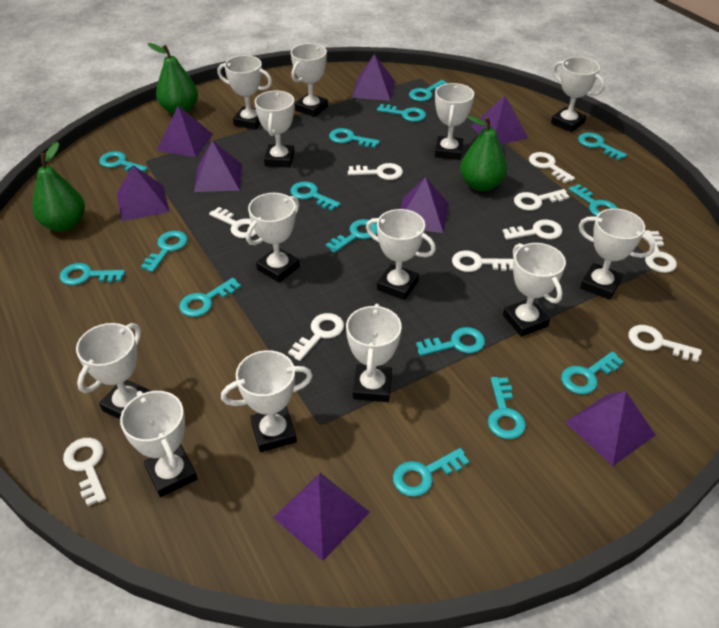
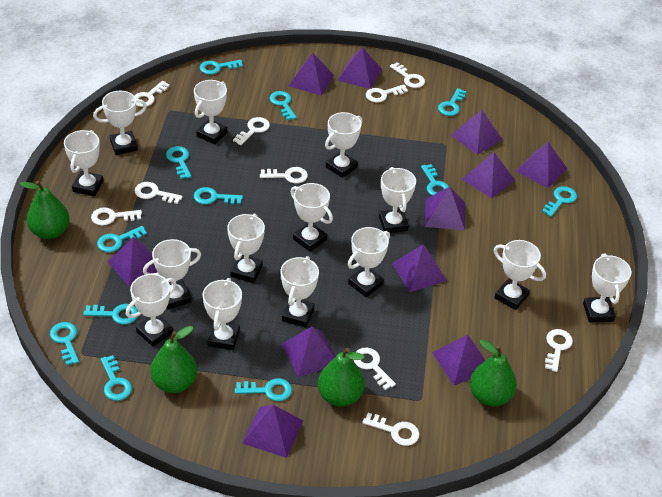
green pear: [32,142,85,232] [147,43,198,114] [460,116,507,191] = 3 -> [19,181,70,239] [150,326,197,393] [318,348,365,406] [470,339,517,406] = 4
purple pyramid: [117,165,170,222] [157,106,213,157] [194,140,242,192] [273,473,370,561] [352,54,395,101] [400,177,449,233] [471,96,528,145] [565,391,656,466] = 8 -> [108,237,157,287] [242,405,303,458] [282,326,336,377] [289,53,334,95] [338,47,382,89] [392,244,447,292] [425,187,465,230] [432,335,486,385] [450,110,503,155] [462,152,515,199] [516,142,567,188] = 11
turquoise key: [60,263,125,285] [99,151,148,172] [141,231,188,272] [179,278,241,317] [290,182,341,211] [326,219,377,253] [329,128,380,148] [377,104,426,122] [393,448,470,497] [409,80,448,102] [416,327,485,356] [488,377,526,439] [561,351,624,395] [569,184,618,216] [578,132,627,160] = 15 -> [50,322,79,365] [83,304,138,325] [97,226,147,252] [101,355,132,401] [166,146,192,179] [194,187,243,205] [200,60,243,75] [235,378,292,401] [269,91,297,120] [421,164,449,196] [438,88,466,116] [542,186,577,217] = 12
white trophy: [76,323,151,419] [120,391,197,497] [217,55,272,130] [221,350,313,452] [246,193,300,283] [255,91,295,168] [291,43,328,117] [346,304,402,402] [366,209,436,300] [435,83,474,160] [503,243,566,337] [551,57,605,132] [578,208,655,300] = 13 -> [64,130,104,196] [93,91,147,155] [126,274,176,347] [143,239,201,310] [194,80,227,144] [202,278,242,350] [227,213,265,283] [281,256,319,328] [291,183,333,252] [325,112,362,178] [347,227,390,297] [379,167,416,233] [494,240,546,310] [583,253,632,322] = 14

